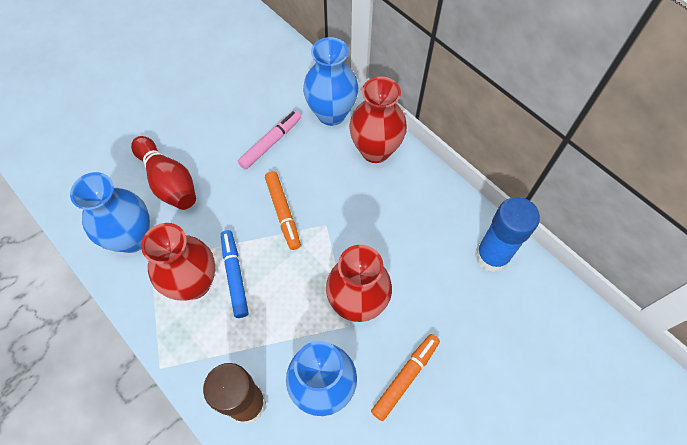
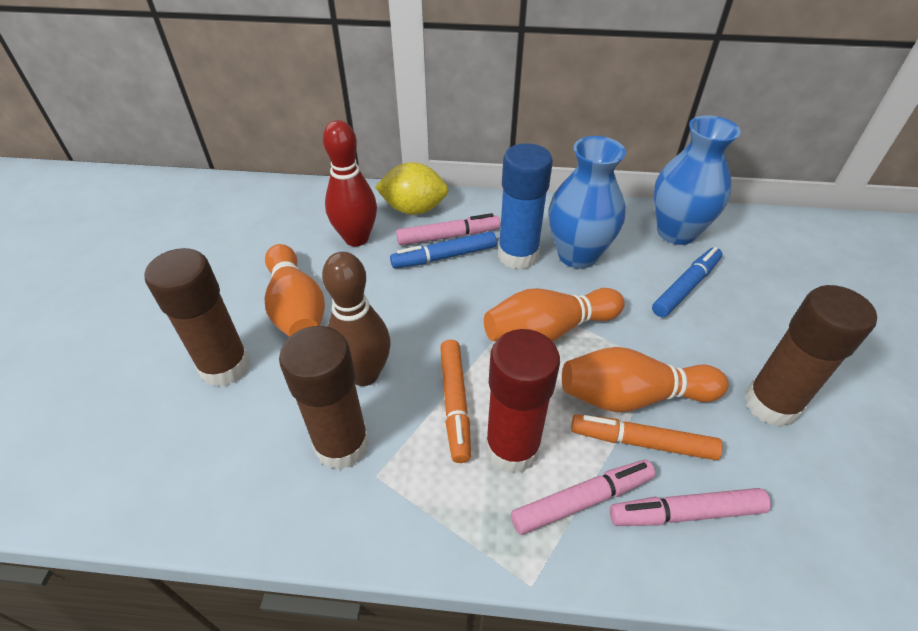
blue marker: [221,230,249,318] = 1 -> [390,231,497,268] [652,247,722,317] = 2
blue vase: [70,172,150,253] [286,341,357,416] [303,37,358,126] = 3 -> [549,136,626,269] [654,115,741,245] = 2
brown bowling pin: none = 0 -> [322,252,391,386] = 1
brown glue stick: [203,363,266,424] = 1 -> [145,248,251,387] [279,326,370,470] [744,285,877,427] = 3
orange bowling pin: none = 0 -> [265,244,325,337] [484,288,625,342] [562,347,729,412] = 3
pink marker: [238,110,301,170] = 1 -> [396,213,500,245] [511,460,655,535] [610,488,771,526] = 3
red glue stick: none = 0 -> [485,329,560,473] = 1
red vase: [141,223,215,301] [326,245,392,322] [349,76,407,163] = 3 -> none = 0
yellow lemon: none = 0 -> [375,162,449,215] = 1

